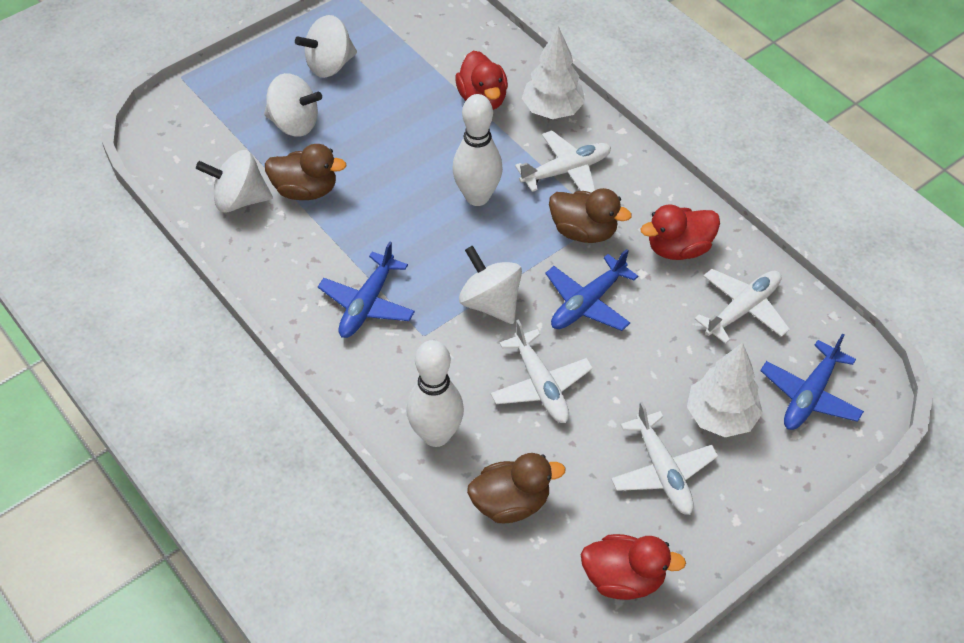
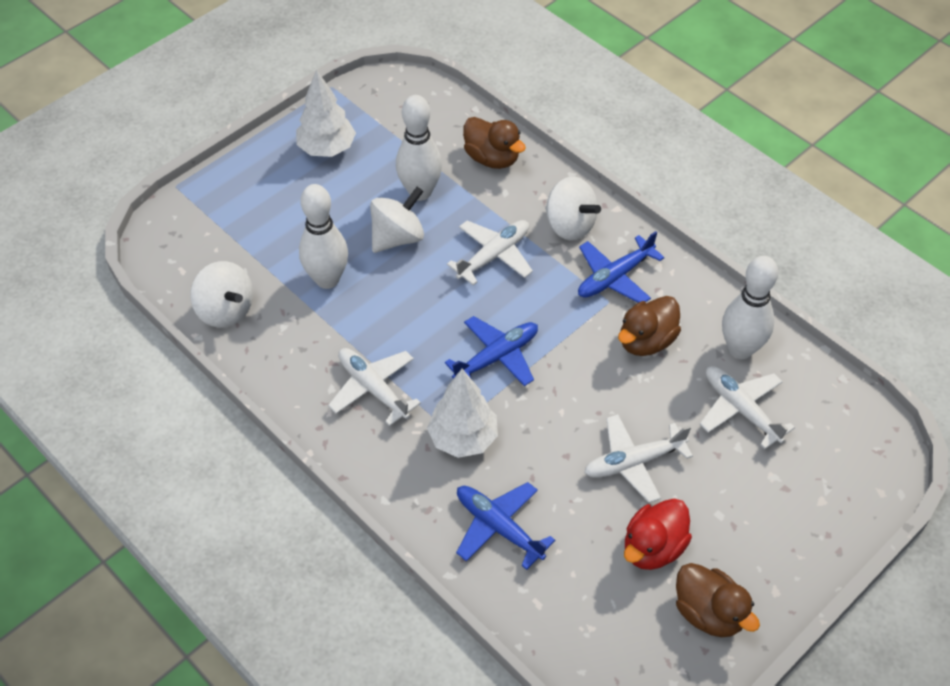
red duck: [455,51,508,110] [581,534,686,600] [641,204,720,260] = 3 -> [624,499,692,570] = 1
white bowling pin: [406,340,464,447] [452,94,503,206] = 2 -> [299,184,348,289] [396,95,442,201] [722,256,778,359] = 3
white spinning top: [196,150,273,212] [264,73,322,137] [295,15,357,78] [459,245,522,324] = 4 -> [190,261,253,328] [370,187,424,253] [545,177,601,241] = 3

